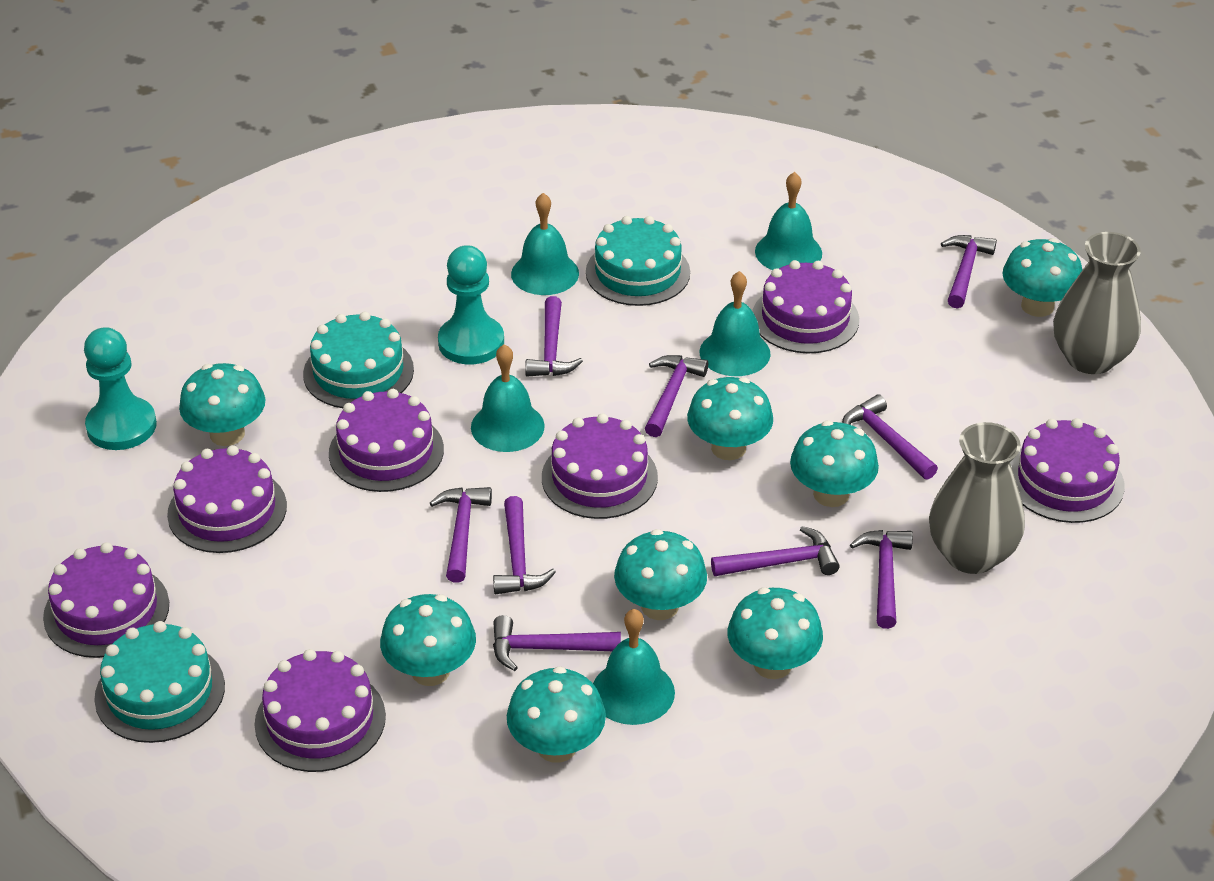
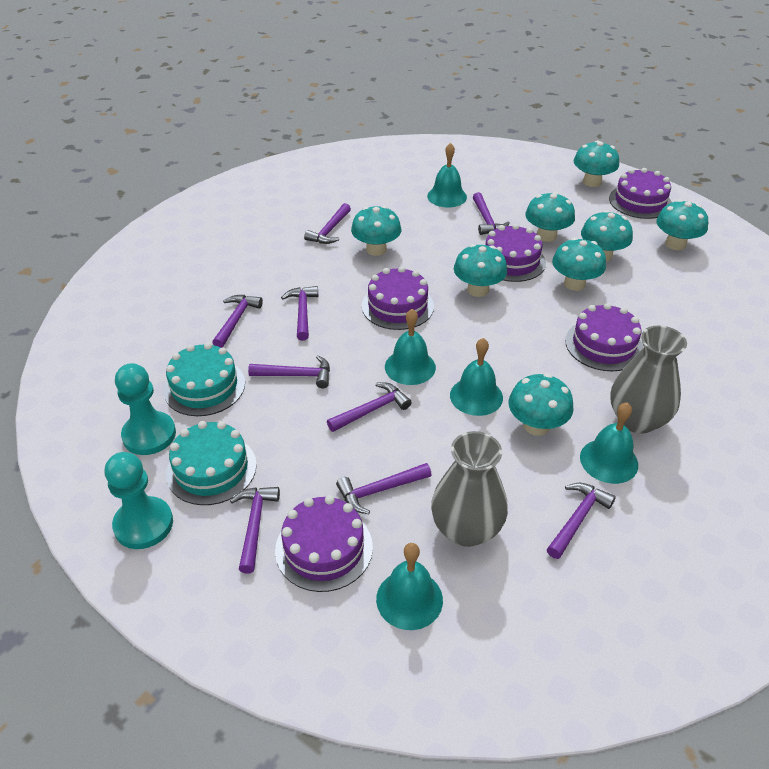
purple cake: [43,542,169,658] [167,445,287,553] [254,649,386,772] [329,389,444,492] [542,413,658,519] [753,260,859,353] [1010,418,1125,523] = 7 -> [275,495,373,592] [362,266,434,330] [485,224,546,282] [565,303,643,371] [609,168,672,219] = 5
turquoise cake: [94,621,225,743] [303,312,414,408] [586,216,690,306] = 3 -> [163,342,245,416] [166,421,257,505] = 2

